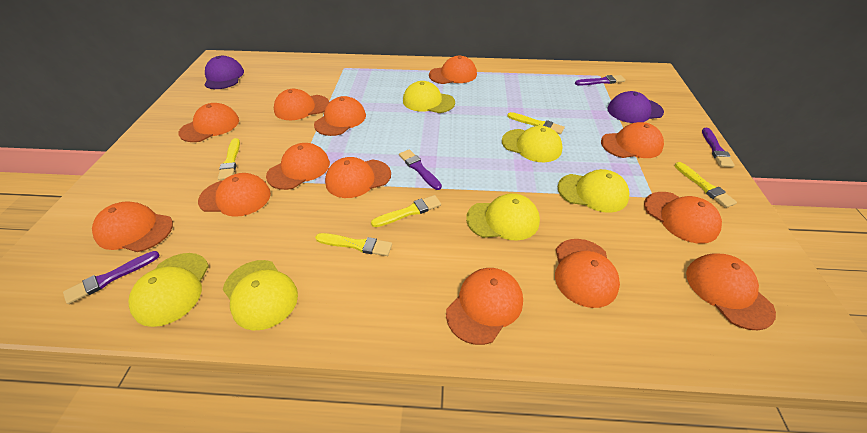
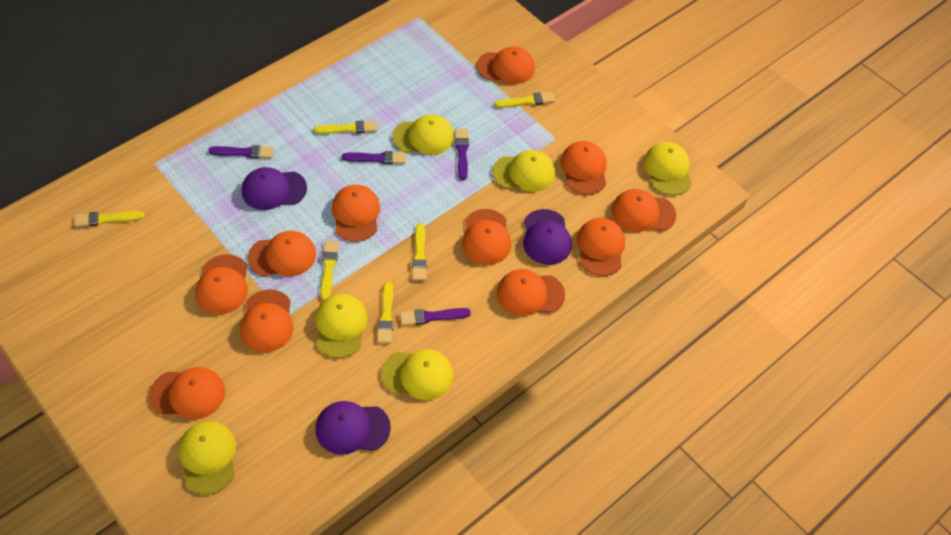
orange cap: [92,201,173,252] [179,103,239,142] [198,173,271,217] [266,143,330,190] [274,89,329,120] [314,96,366,136] [325,157,391,198] [429,56,477,84] [446,268,523,345] [555,239,620,308] [601,122,664,158] [644,192,722,244] [686,253,776,330] = 13 -> [149,367,225,420] [195,254,248,314] [240,289,294,352] [248,231,316,276] [332,185,380,242] [462,209,511,265] [476,46,535,84] [497,269,565,316] [560,141,607,195] [577,218,625,276] [612,189,676,232] = 11
purple cap: [204,56,244,89] [607,91,664,123] = 2 -> [242,167,307,210] [316,401,391,455] [523,209,572,265] = 3
yellow brush: [218,138,240,180] [315,233,392,256] [371,195,441,227] [507,112,565,134] [675,162,737,208] = 5 -> [74,211,145,227] [314,120,377,134] [320,241,339,301] [377,281,393,343] [412,223,427,281] [494,92,555,108] = 6

